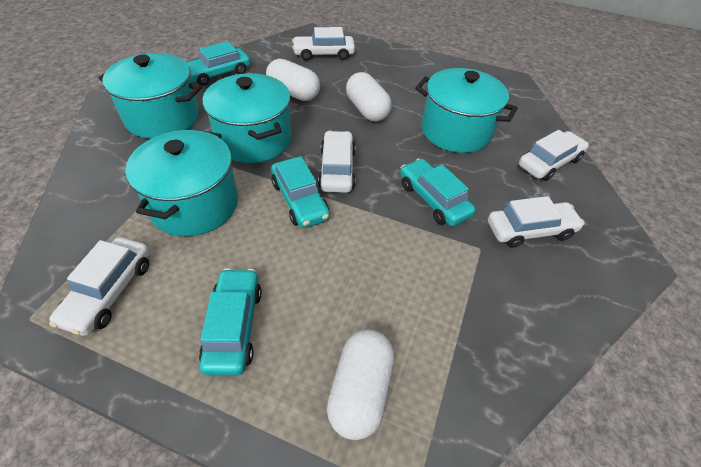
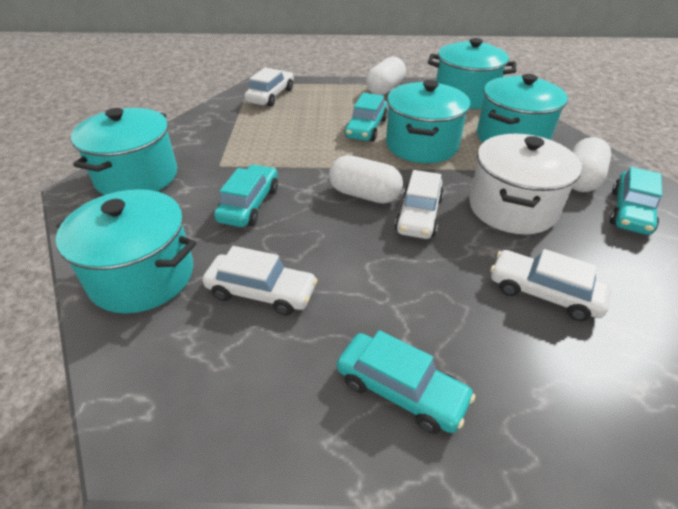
turquoise pot: [99,53,202,139] [125,130,238,237] [202,73,291,163] [415,68,518,153] = 4 -> [56,189,196,314] [71,108,177,195] [386,80,470,163] [428,38,516,109] [477,74,568,142] = 5
white car: [49,237,150,336] [292,27,355,61] [318,131,355,193] [488,196,585,248] [519,130,589,181] = 5 -> [203,246,318,315] [244,68,294,107] [395,170,444,239] [490,249,611,321] = 4
white pot: none = 0 -> [469,134,582,234] = 1

